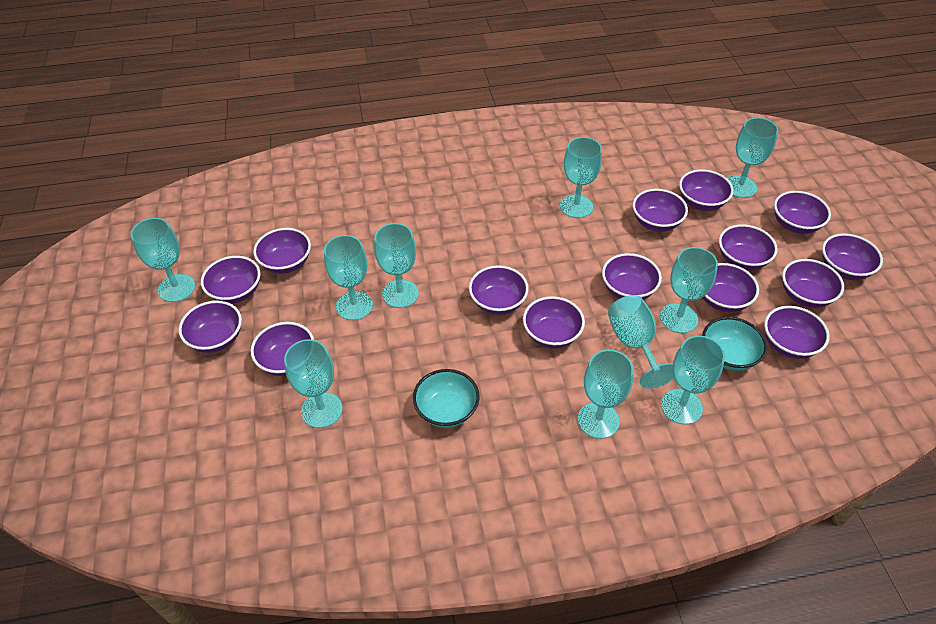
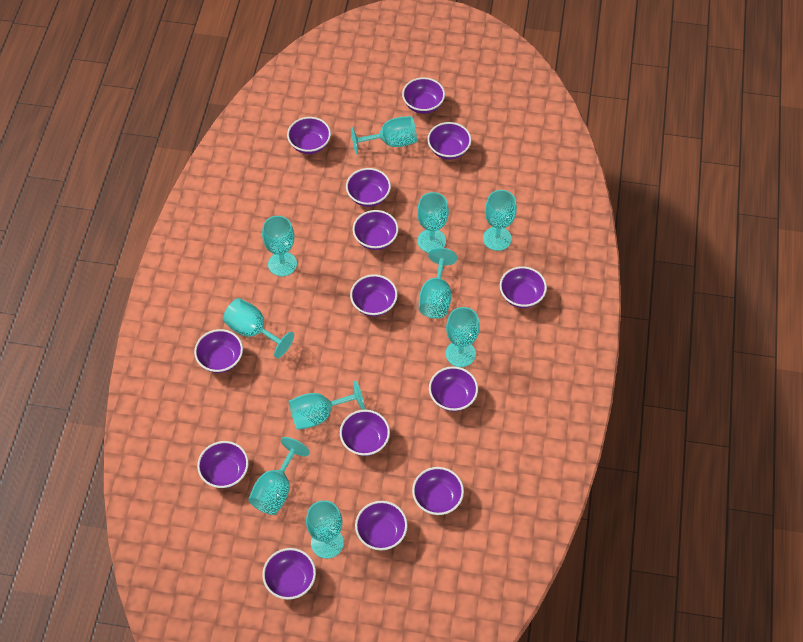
purple bowl: [179,301,242,353] [201,256,261,304] [251,322,314,376] [253,228,311,274] [469,265,529,315] [523,296,585,348] [602,253,662,300] [633,189,688,232] [679,169,734,211] [703,263,759,312] [719,224,778,270] [764,306,830,359] [774,191,831,234] [782,259,844,308] [822,233,883,280] = 15 -> [194,329,243,373] [197,441,249,488] [262,548,316,600] [287,117,331,154] [340,410,390,456] [346,168,391,207] [350,274,398,316] [353,210,399,250] [355,501,408,550] [402,77,445,114] [412,467,464,515] [427,122,471,160] [429,366,478,411] [500,266,547,308] = 14
turquoise bowl: [413,369,480,428] [702,317,767,371] = 2 -> none = 0

